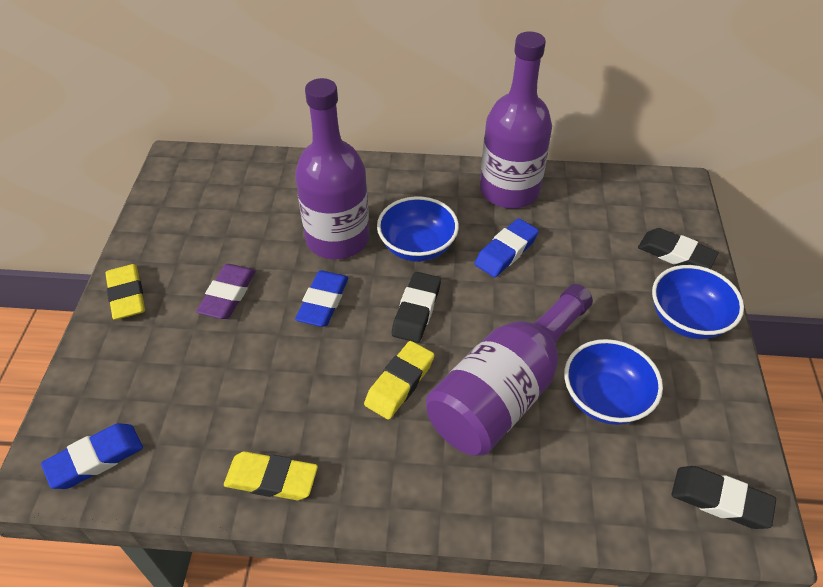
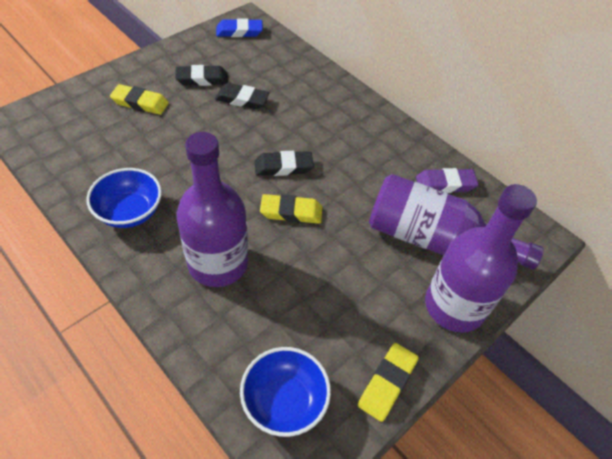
blue bowl: [377,196,459,262] [564,339,663,425] [652,265,744,339] = 3 -> [86,168,162,228] [240,347,331,437] = 2
blue eraser: [41,423,143,489] [295,270,349,327] [474,218,539,277] = 3 -> [216,18,263,37] = 1

